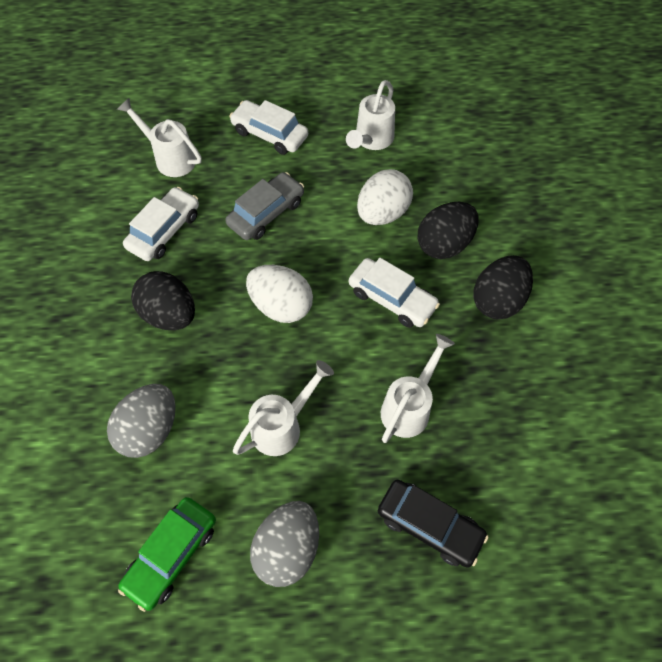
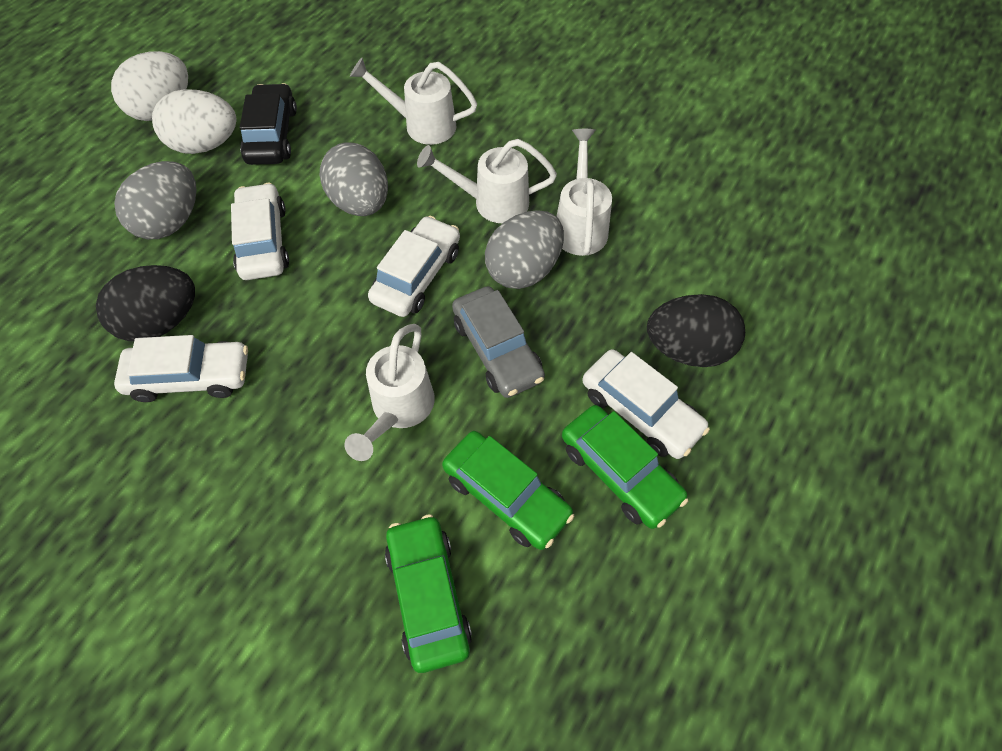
black egg: [131,271,195,330] [417,202,479,259] [473,255,533,319] = 3 -> [96,265,195,341] [647,294,745,367] = 2
green car: [118,497,216,612] = 1 -> [385,514,472,673] [442,431,574,550] [562,405,688,529] = 3
grey egg: [107,384,176,458] [250,501,319,587] = 2 -> [114,161,196,239] [320,142,388,216] [485,210,564,289] = 3
white car: [123,187,199,261] [229,100,308,155] [349,258,440,328] = 3 -> [114,335,248,402] [231,183,289,280] [368,216,460,317] [582,349,710,459] = 4

